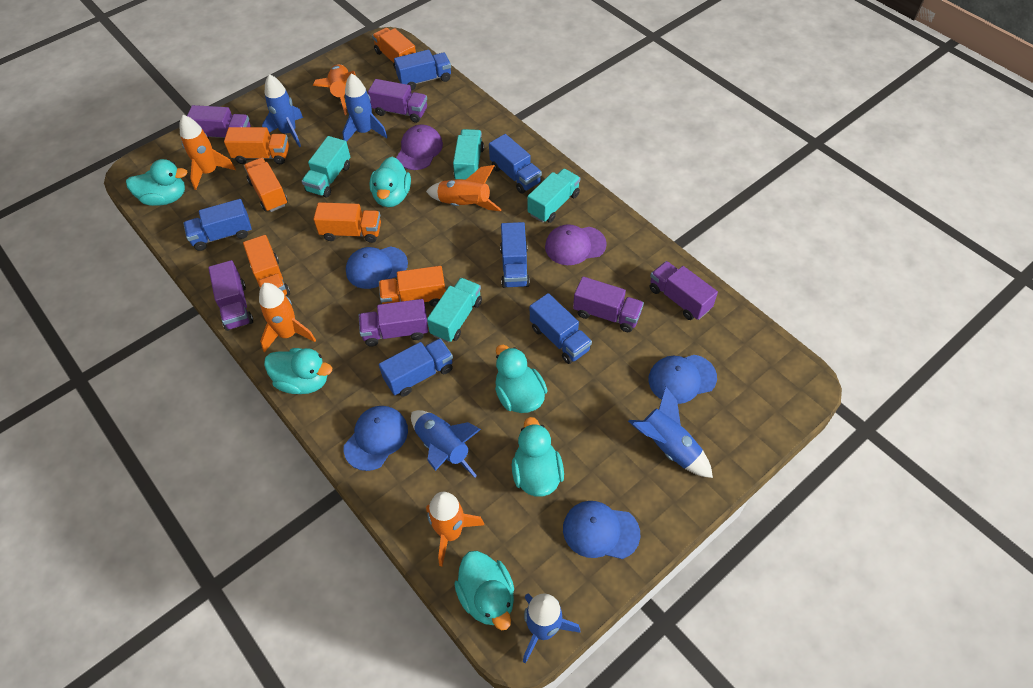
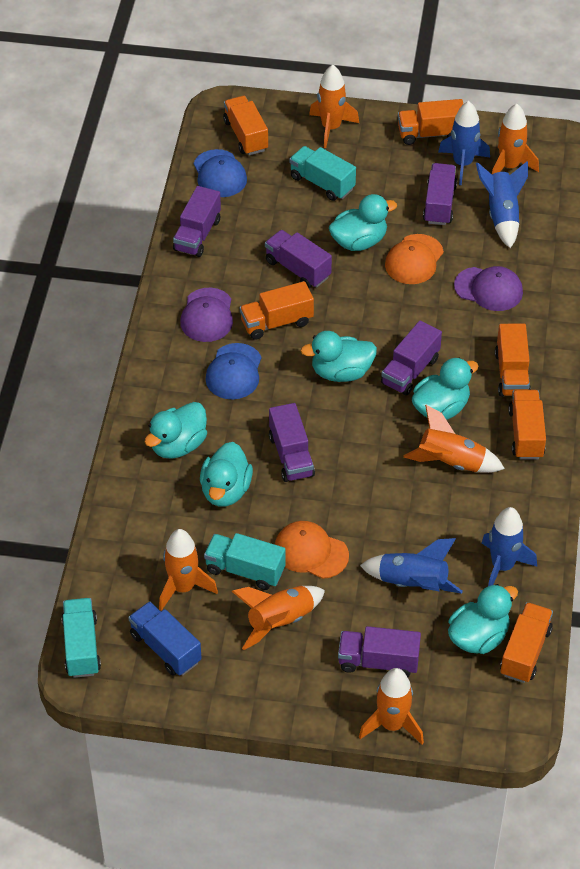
blue cap: [343,406,408,471] [346,246,408,289] [563,501,640,559] [649,355,717,404] = 4 -> [194,149,247,197] [205,343,261,399] = 2
blue rocket: [262,74,303,147] [342,73,387,142] [411,410,481,478] [523,593,580,664] [628,386,713,478] = 5 -> [360,538,463,594] [438,101,490,185] [476,161,528,248] [482,507,537,586] = 4
blue truck: [183,199,252,251] [379,338,453,397] [394,50,451,91] [489,134,542,194] [500,222,530,288] [530,293,592,364] = 6 -> [128,601,202,676] = 1
orange cap: none = 0 -> [275,521,349,579] [385,234,444,284] = 2
orange rocket: [179,115,236,190] [259,283,316,352] [313,64,356,115] [426,165,502,211] [426,492,484,567] = 5 -> [159,529,218,611] [231,586,325,650] [309,65,359,148] [359,668,424,745] [403,405,505,473] [492,104,539,174] = 6
turquoise truck: [302,136,350,198] [427,278,482,343] [453,129,484,180] [527,169,580,223] = 4 -> [61,598,101,678] [204,533,286,590] [289,146,356,201] = 3

